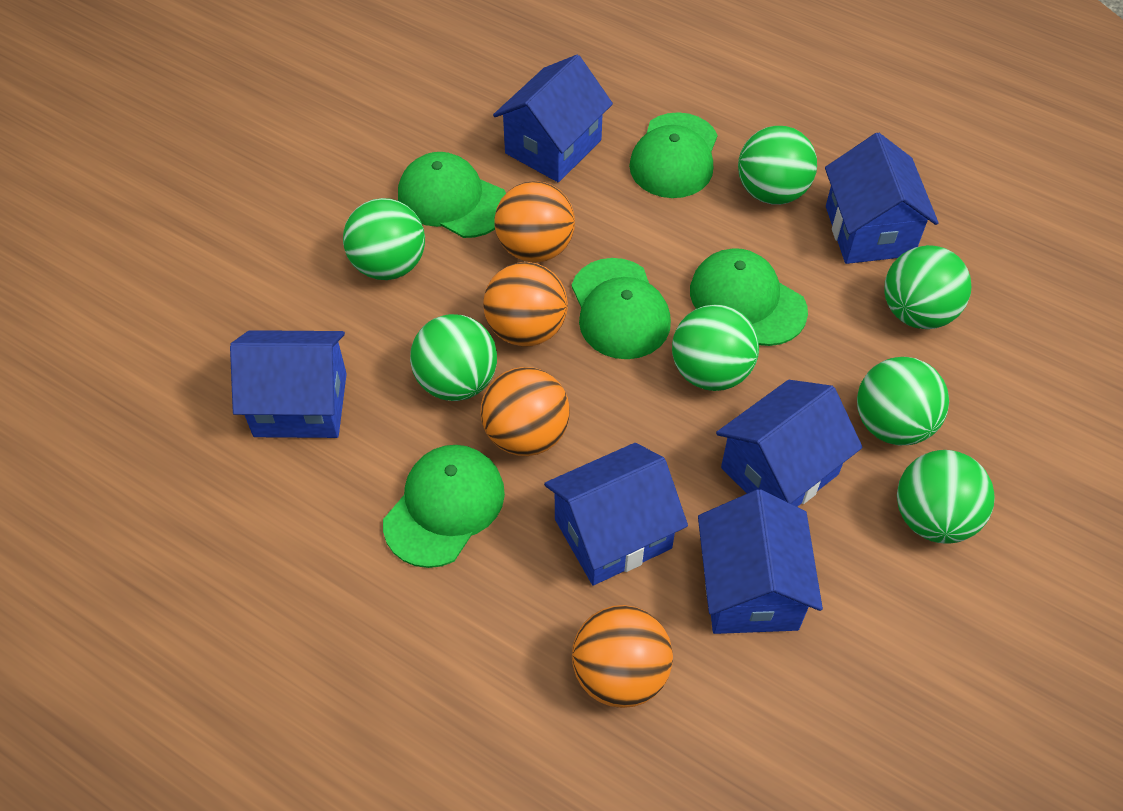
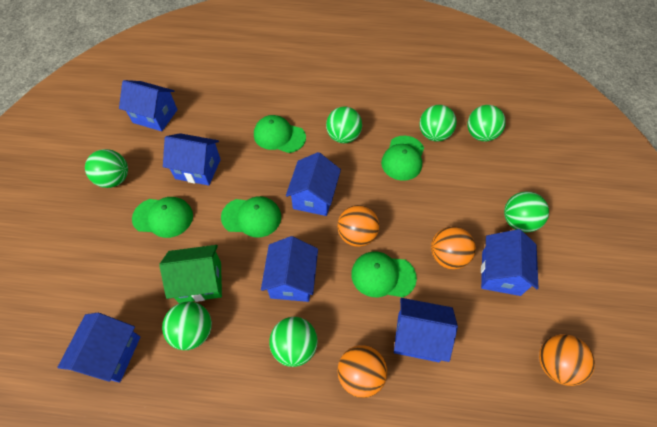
blue house: [230,330,347,438] [493,55,613,182] [544,443,688,586] [698,489,823,634] [716,380,863,507] [825,133,939,264] = 6 -> [57,313,140,383] [119,80,178,131] [163,133,221,186] [261,236,318,302] [286,152,341,216] [394,298,458,362] [481,229,539,296] = 7
green house: none = 0 -> [159,245,222,303] = 1

